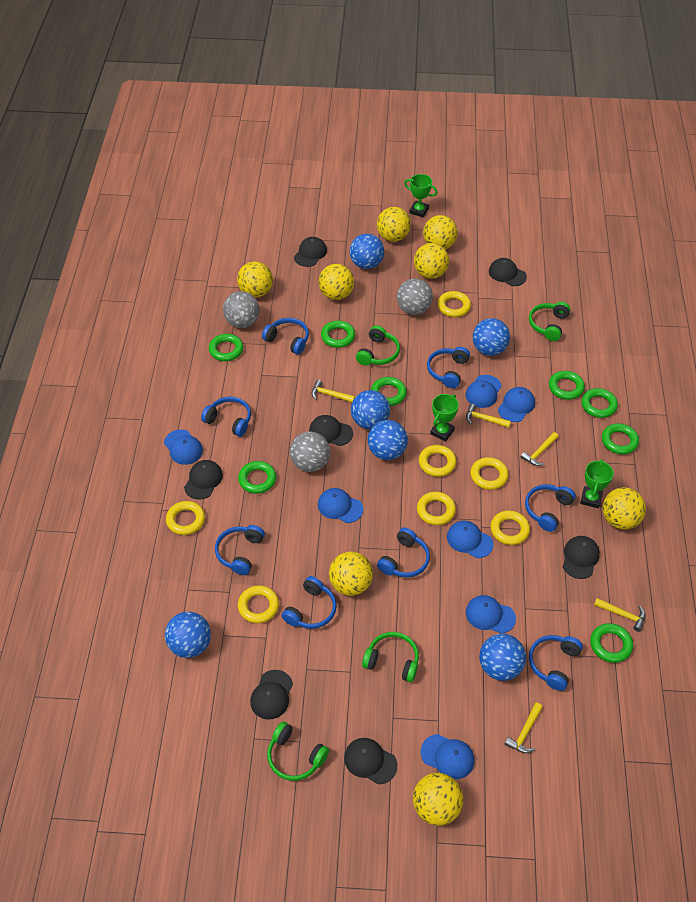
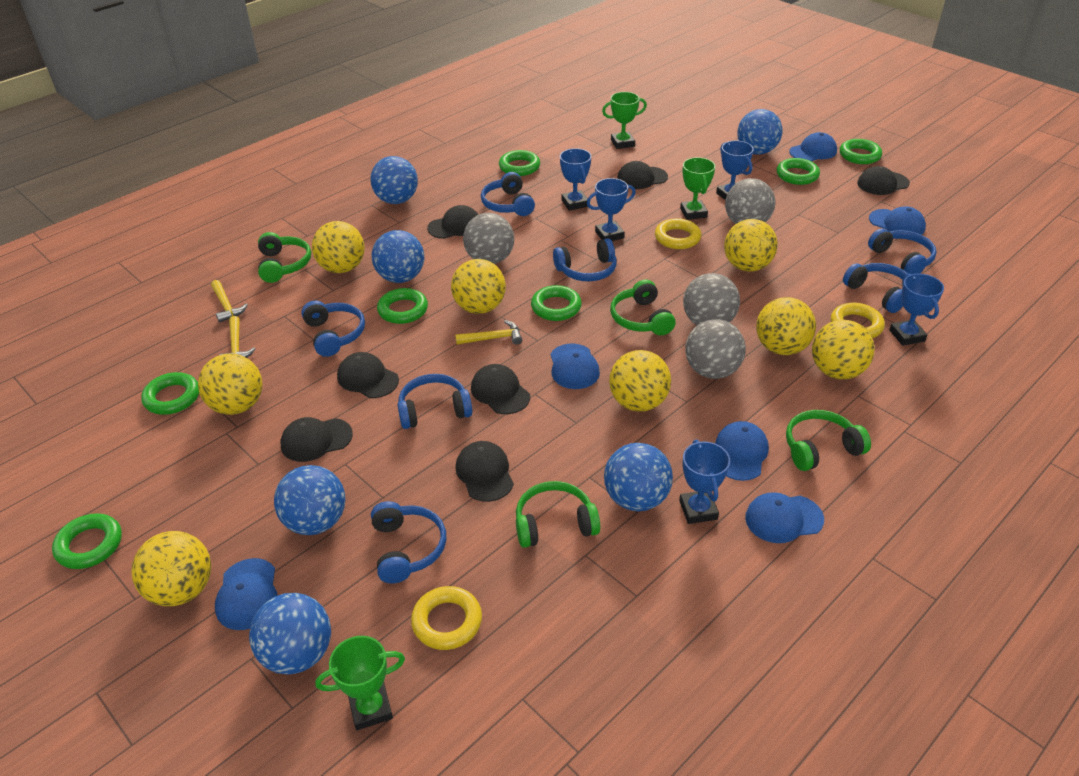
blue cap: [164,430,203,465] [318,488,363,523] [421,734,474,779] [447,520,493,558] [466,375,502,408] [466,595,516,634] [498,387,535,422] = 7 -> [215,558,278,630] [550,344,600,389] [715,421,769,481] [745,492,824,543] [789,132,837,161] [869,206,926,235] = 6
blue headphones: [201,397,251,437] [215,525,265,575] [262,318,309,355] [282,576,337,629] [377,528,430,577] [427,347,470,388] [525,484,576,532] [529,635,583,691] = 8 -> [301,300,365,357] [371,501,446,584] [398,374,472,429] [481,172,535,216] [553,238,617,282] [843,263,908,313] [868,228,937,274] = 7
blue trophy: none = 0 -> [560,148,591,211] [586,178,636,241] [679,440,730,524] [716,141,754,200] [889,274,944,346] = 5
green ring: [209,334,243,361] [238,461,276,494] [321,321,355,348] [371,377,407,406] [549,371,585,400] [581,388,618,418] [590,623,633,663] [602,423,639,454] = 8 -> [52,513,122,569] [141,372,199,415] [377,288,428,324] [499,150,540,176] [531,285,582,321] [777,158,820,185] [840,139,882,164] = 7
grey ball: [223,291,260,328] [290,431,330,472] [397,278,433,315] = 3 -> [463,213,514,264] [683,273,740,325] [685,319,746,379] [725,178,776,224] = 4
yellow hammer: [312,380,355,402] [466,404,511,428] [505,703,543,753] [520,432,558,466] [594,598,646,632] = 5 -> [211,280,248,323] [220,316,255,358] [455,320,522,345] = 3
yellow ring: [166,501,205,535] [238,585,279,623] [417,492,456,525] [419,445,456,477] [437,291,471,317] [470,457,509,490] [490,510,530,545] = 7 -> [411,586,482,650] [655,218,702,249] [831,303,885,338] = 3

